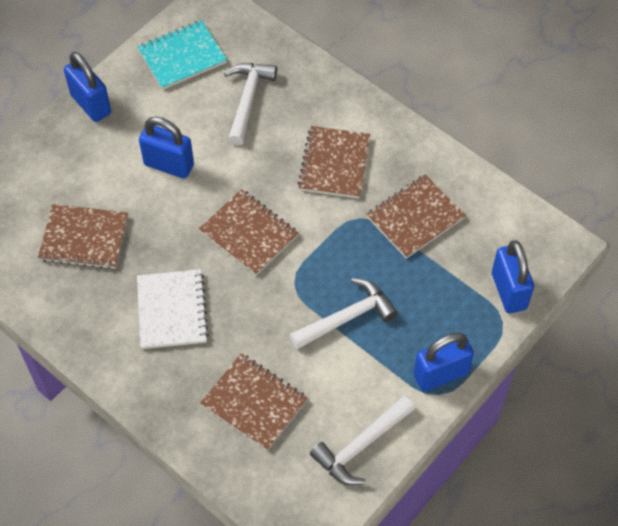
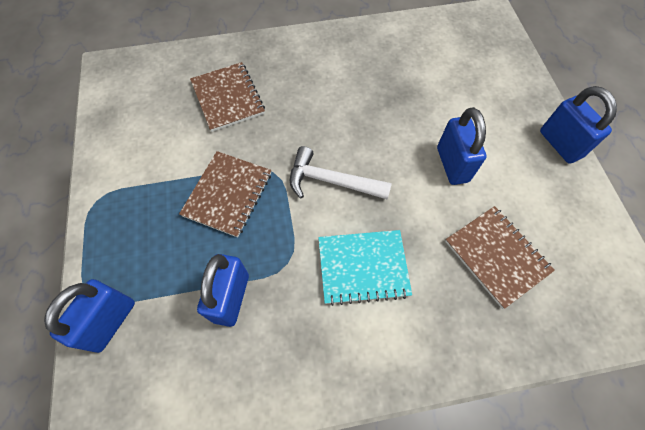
brown notebook: [38,204,128,269] [199,189,299,276] [200,353,308,451] [298,126,370,198] [366,174,466,259] = 5 -> [179,151,271,237] [190,62,265,132] [445,206,555,309] = 3
white hammer: [224,63,277,146] [290,278,398,350] [310,396,415,485] = 3 -> [290,146,392,199] = 1
white notebook: [137,269,209,349] = 1 -> none = 0

